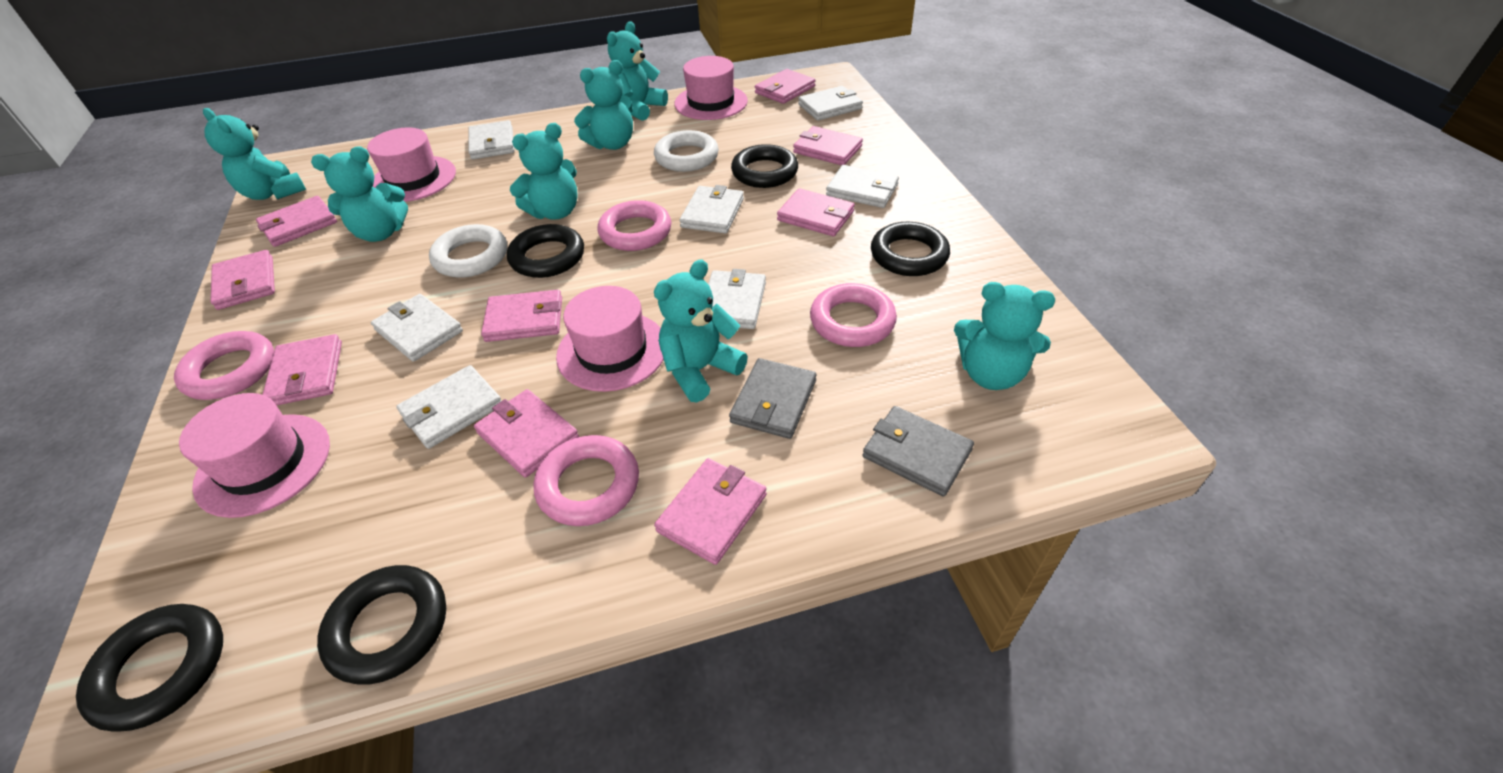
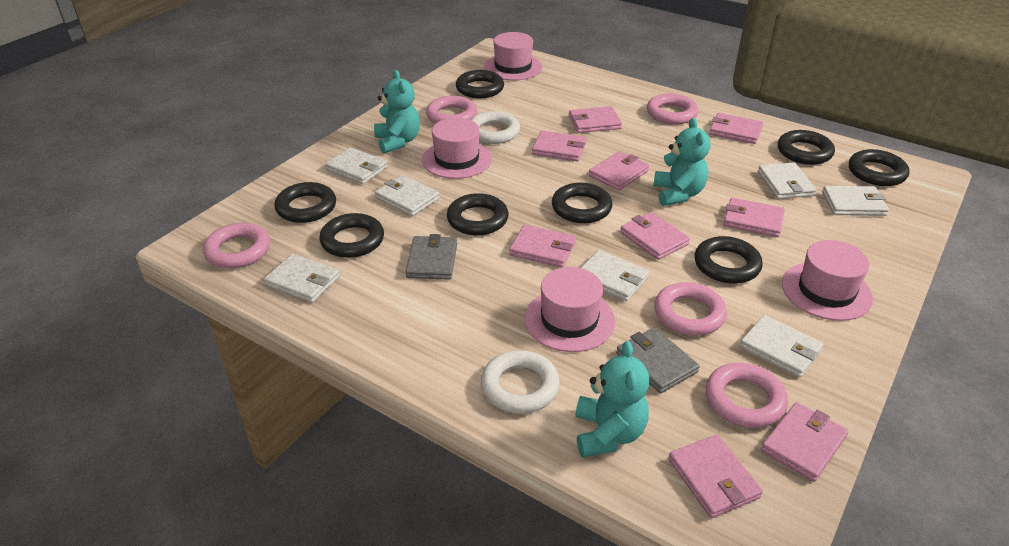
black ring: [76,604,223,732] [317,565,446,684] [507,224,584,278] [731,144,798,188] [871,222,950,276] = 5 -> [275,182,336,223] [319,213,384,258] [447,193,509,235] [456,70,504,98] [552,183,612,223] [695,236,763,284] [778,130,835,165] [849,149,909,186] = 8
pink ring: [174,331,274,400] [534,435,639,526] [598,200,671,251] [810,283,897,347] = 4 -> [203,223,270,268] [426,96,477,124] [647,94,698,125] [654,282,727,336] [706,363,788,428] = 5
turquoise teddy bear: [203,108,306,200] [311,146,408,242] [510,123,578,220] [574,60,633,150] [607,21,668,121] [654,260,748,402] [954,282,1055,390] = 7 -> [374,70,420,153] [575,341,649,457] [653,118,710,206] = 3

